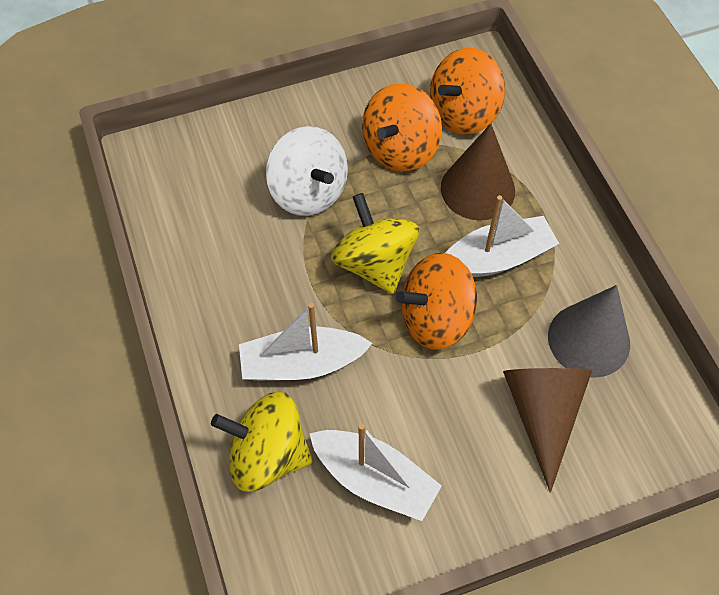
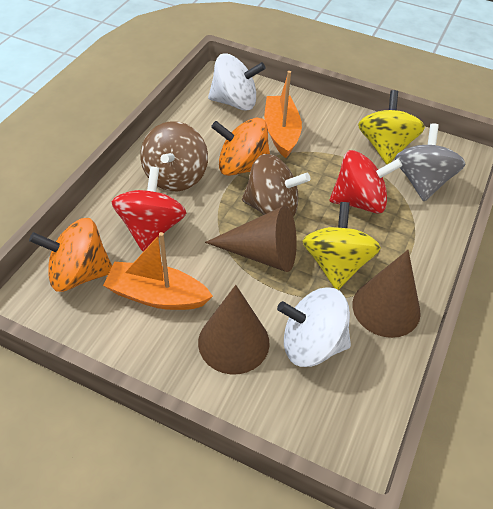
brown cone: [441,123,515,221] [503,368,592,493] = 2 -> [198,285,270,374] [205,206,297,272] [352,250,421,338] = 3
brown spinning top: none = 0 -> [140,121,208,191] [242,154,310,216] = 2
grey cone: [548,285,630,378] = 1 -> none = 0
grey spinning top: none = 0 -> [395,123,465,201] = 1
orange boat: none = 0 -> [103,232,213,310] [264,71,302,158] = 2
orange spinning top: [362,83,442,172] [396,253,477,350] [430,48,505,135] = 3 -> [29,218,112,292] [211,118,270,176] = 2
red spinning top: none = 0 -> [112,166,186,251] [330,150,402,214] = 2
white boat: [239,303,373,381] [309,424,442,521] [445,195,559,277] = 3 -> none = 0
white spinning top: [266,126,348,216] = 1 -> [208,53,266,110] [277,288,351,367] = 2

